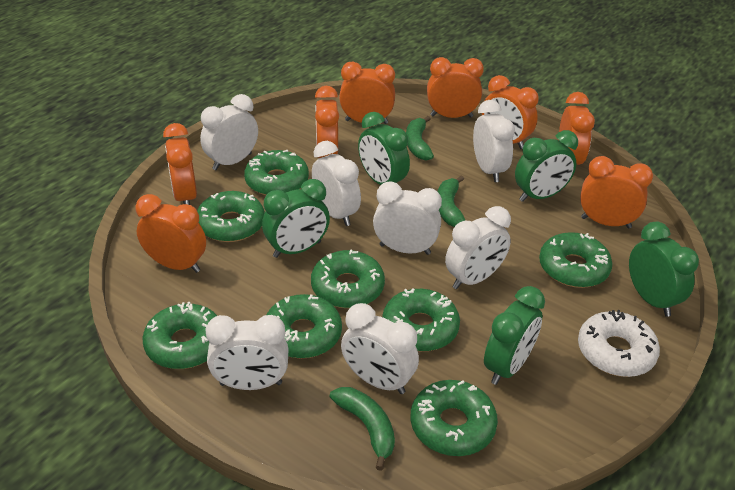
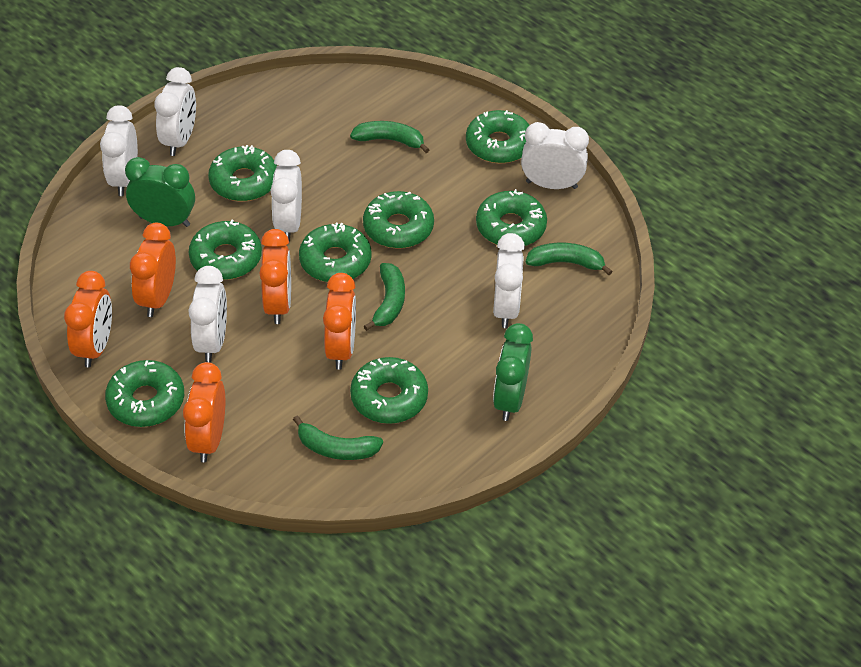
green banana: [330,387,395,471] [406,116,434,161] [438,175,465,227] = 3 -> [293,416,383,460] [350,121,429,153] [364,263,405,331] [526,243,613,275] = 4
green clock: [262,179,330,258] [358,112,410,185] [484,286,545,385] [515,130,578,202] [629,222,699,317] = 5 -> [125,157,195,227] [493,323,533,421] = 2
orange clock: [136,194,206,273] [163,123,197,205] [315,86,339,158] [339,62,395,124] [427,57,484,118] [482,75,539,149] [559,92,595,165] [580,156,653,228] = 8 -> [64,271,112,367] [130,223,176,317] [183,362,225,463] [259,229,291,324] [323,273,356,370] = 5
white clock: [200,94,258,170] [205,315,289,390] [312,141,361,226] [341,303,419,394] [373,181,442,255] [445,206,511,289] [473,100,515,182] = 7 -> [100,105,138,196] [154,67,196,156] [188,266,227,362] [271,150,302,242] [493,233,525,328] [521,122,589,189] = 6
white donut: [578,310,660,377] = 1 -> none = 0

